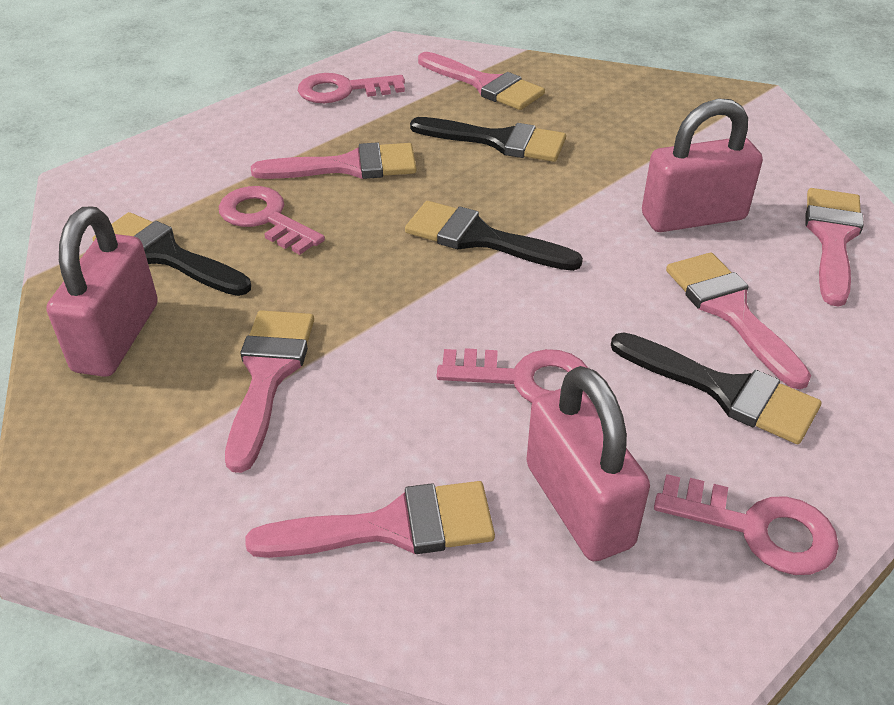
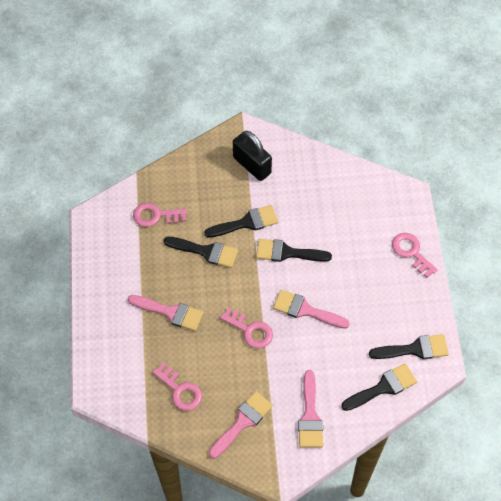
black brush: [92,212,251,296] [405,201,583,271] [410,117,566,162] [611,332,821,444] = 4 -> [164,237,238,268] [204,205,278,238] [256,239,332,262] [341,363,417,411] [369,334,449,359] = 5
black padlock: none = 0 -> [233,131,272,181] = 1
pink brush: [225,310,314,473] [245,481,495,558] [251,142,417,179] [418,52,545,110] [666,253,811,389] [805,188,864,307] = 6 -> [128,295,204,331] [209,391,273,459] [273,290,350,329] [298,370,323,447] = 4
pink padlock: [46,207,158,377] [526,366,650,561] [642,98,763,232] = 3 -> none = 0

